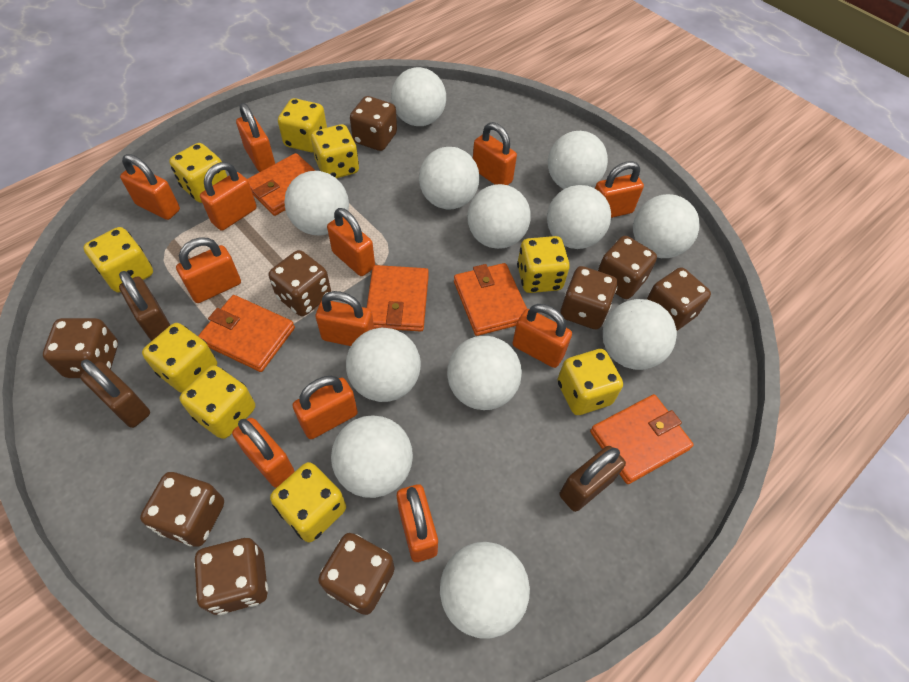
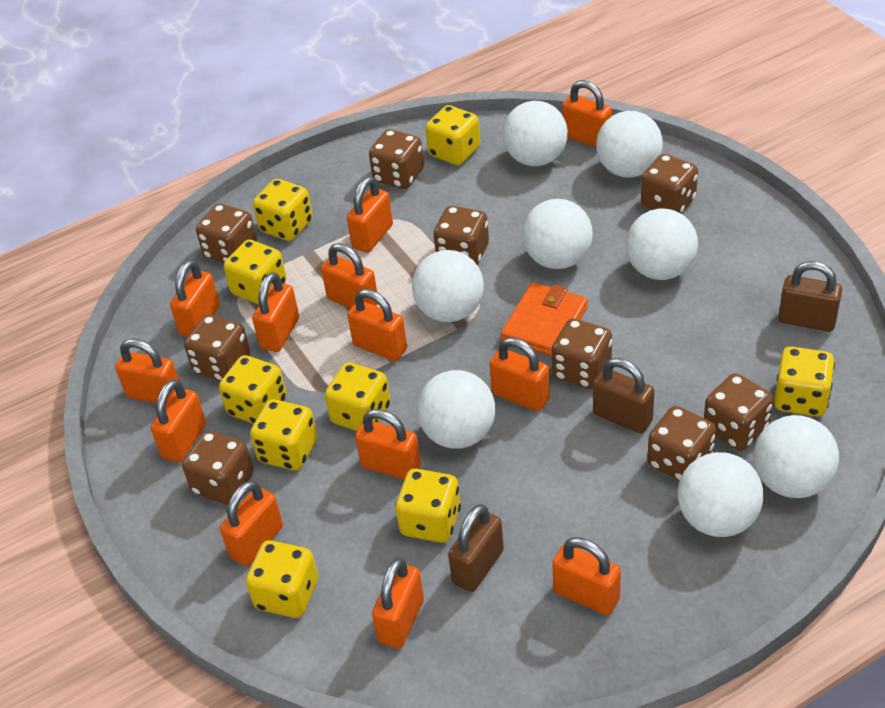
orange padlock: [120,154,180,220] [176,237,241,303] [200,162,257,231] [232,418,295,488] [236,103,275,172] [292,376,358,439] [315,291,374,346] [327,208,375,276] [397,484,438,562] [473,122,517,185] [512,304,572,368] [595,161,644,218] = 12 -> [115,339,179,403] [150,379,206,462] [170,260,220,337] [220,481,283,566] [252,272,299,352] [321,243,378,309] [347,176,393,253] [347,289,407,361] [355,409,421,480] [372,558,424,648] [489,337,550,411] [552,537,621,615] [562,80,612,147] = 13
orange wallet: [198,295,295,372] [247,153,316,216] [367,265,429,331] [454,263,527,336] [590,394,694,484] = 5 -> [501,283,588,356] = 1
white ball: [284,171,349,235] [331,415,413,498] [346,328,421,402] [391,67,446,126] [419,147,480,209] [440,542,530,639] [447,336,522,410] [467,184,531,249] [547,185,611,249] [548,131,608,189] [603,299,677,370] [633,194,700,258] = 12 -> [412,250,484,322] [417,370,496,449] [503,101,568,166] [522,199,593,269] [596,111,663,177] [626,208,698,280] [678,452,763,537] [754,415,839,498] = 8

